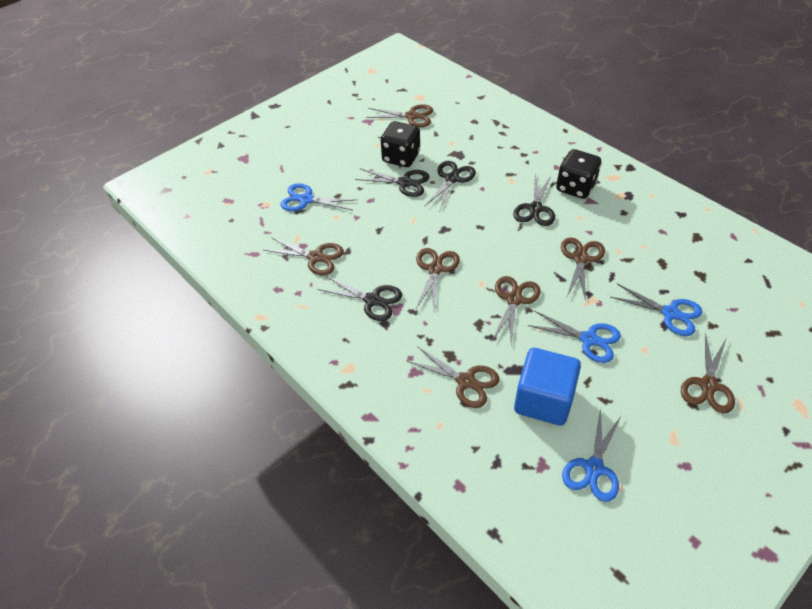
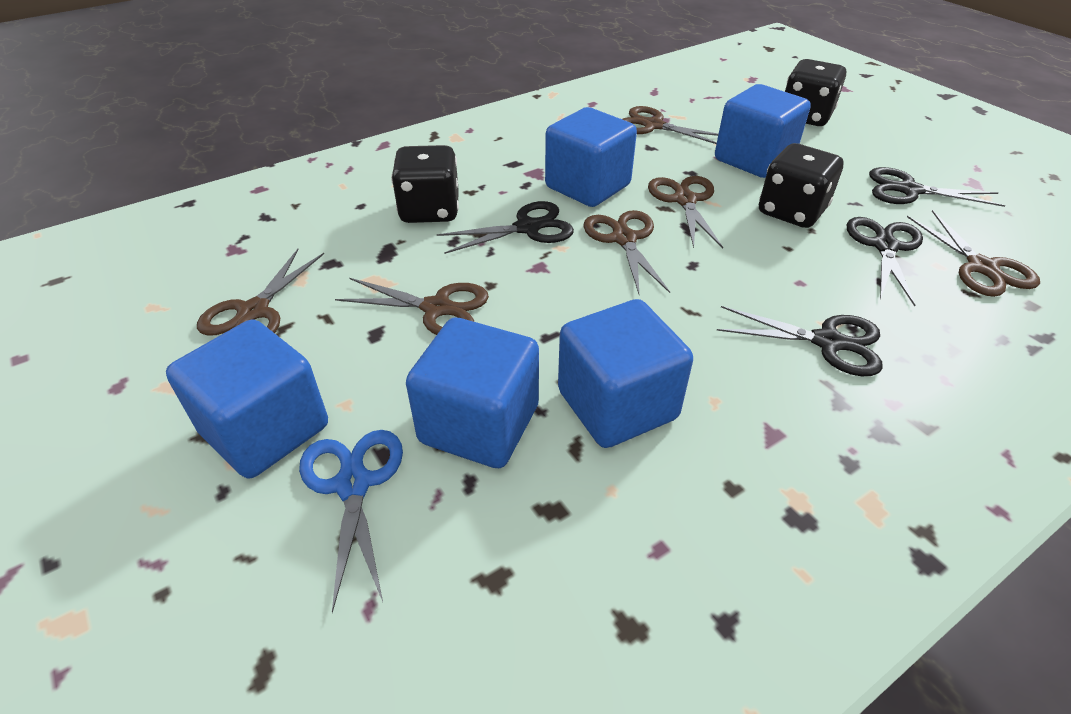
black dice: [381,121,420,167] [556,149,601,199] = 2 -> [391,145,459,223] [759,143,844,228] [785,59,846,126] = 3
blue cube: [514,348,581,426] = 1 -> [166,319,328,478] [406,318,539,468] [545,107,637,207] [558,299,693,448] [715,84,811,178] = 5
blue scissors: [281,183,357,211] [528,311,621,363] [562,408,622,502] [611,284,702,336] = 4 -> [299,430,403,613] = 1
brown scissors: [264,237,344,275] [366,104,433,127] [407,346,499,408] [416,248,460,310] [492,276,541,345] [561,237,605,301] [681,333,735,413] = 7 -> [197,249,324,336] [335,278,489,335] [583,210,670,294] [622,106,718,144] [648,176,723,248] [907,210,1040,297] = 6

